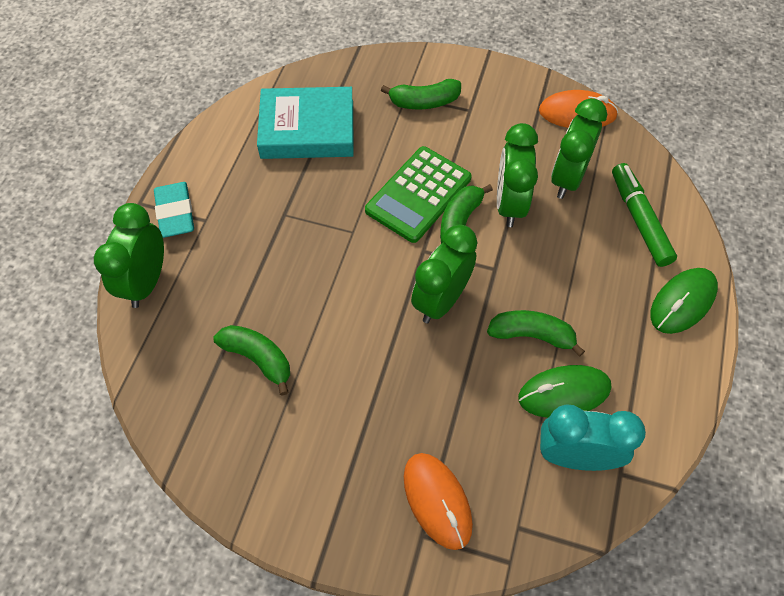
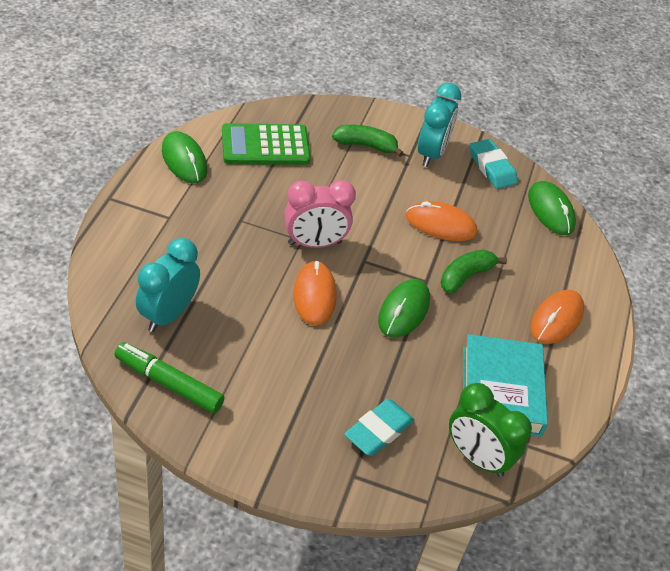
green banana: [213,325,290,396] [381,79,461,109] [440,184,493,244] [487,310,585,357] = 4 -> [332,125,403,157] [441,250,507,293] = 2
green clock: [94,203,164,308] [411,225,478,323] [497,123,538,227] [551,98,607,199] = 4 -> [449,383,532,477] = 1
green mouse: [518,365,612,418] [650,268,718,334] = 2 -> [162,131,207,184] [378,279,430,338] [528,181,576,235] = 3
orange mouse: [404,453,473,550] [539,90,618,128] = 2 -> [293,260,337,326] [406,201,477,241] [531,290,584,344] = 3
pink clock: none = 0 -> [284,180,356,248] = 1
turquoise clock: [540,404,646,471] = 1 -> [136,238,200,332] [418,83,461,167] = 2
turquoise eraser: [154,182,194,238] = 1 -> [344,399,414,456] [470,139,518,189] = 2

